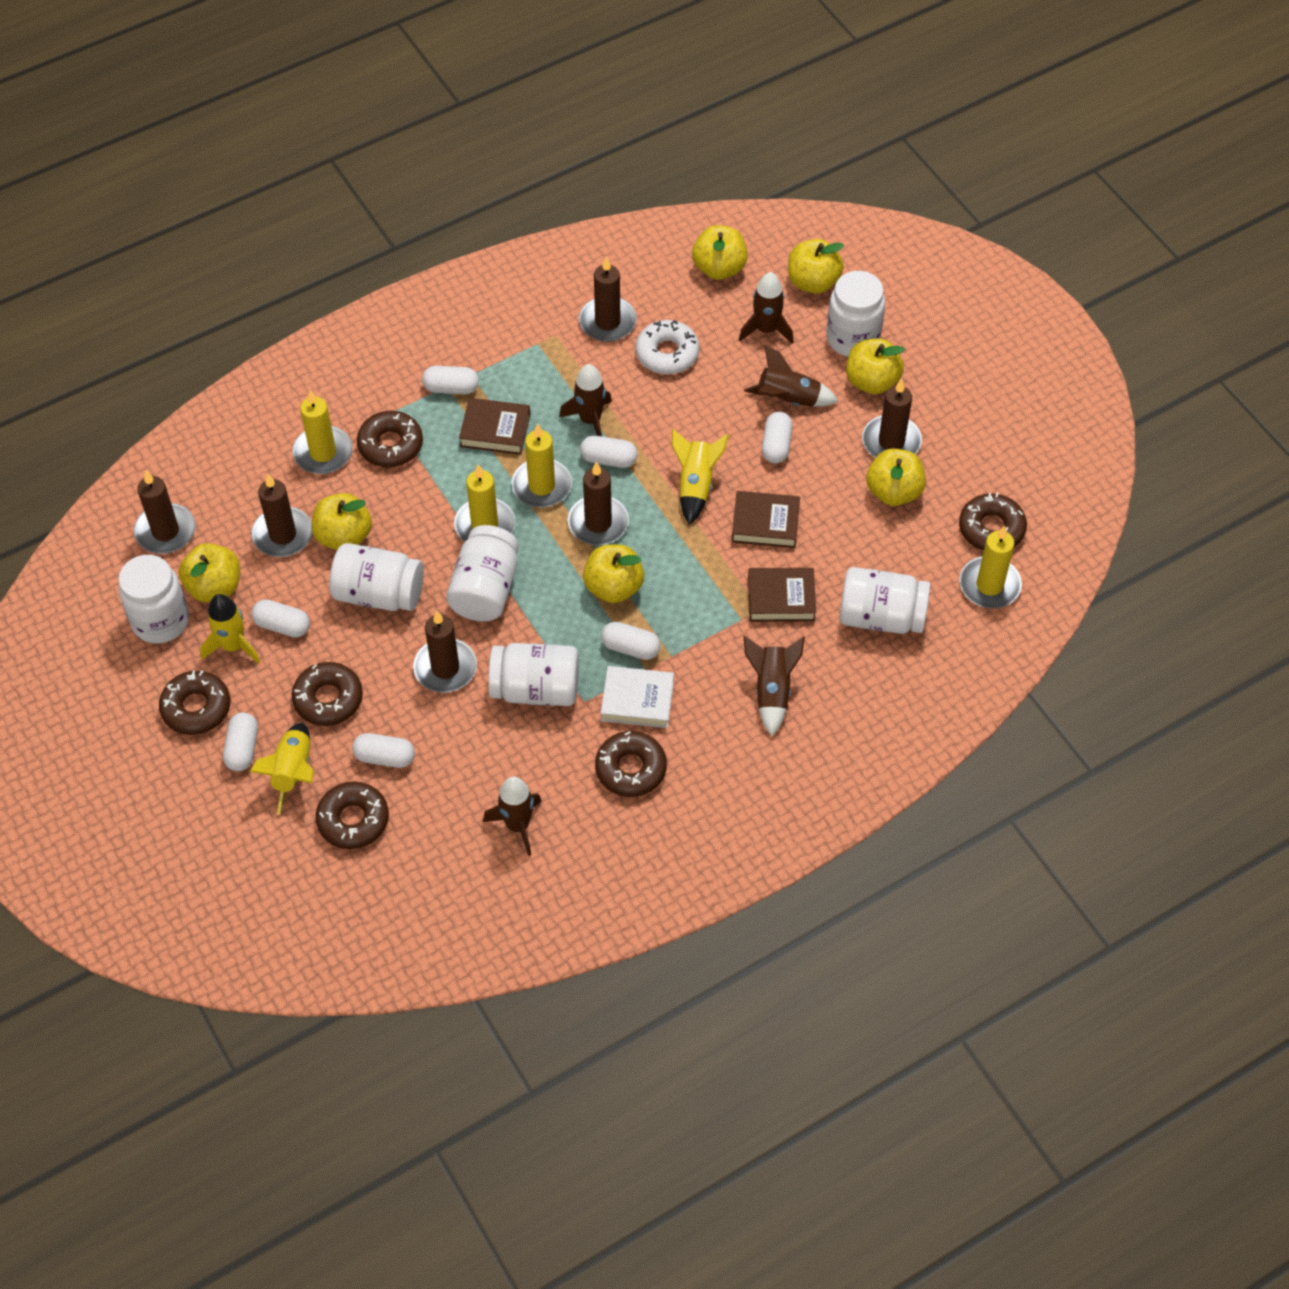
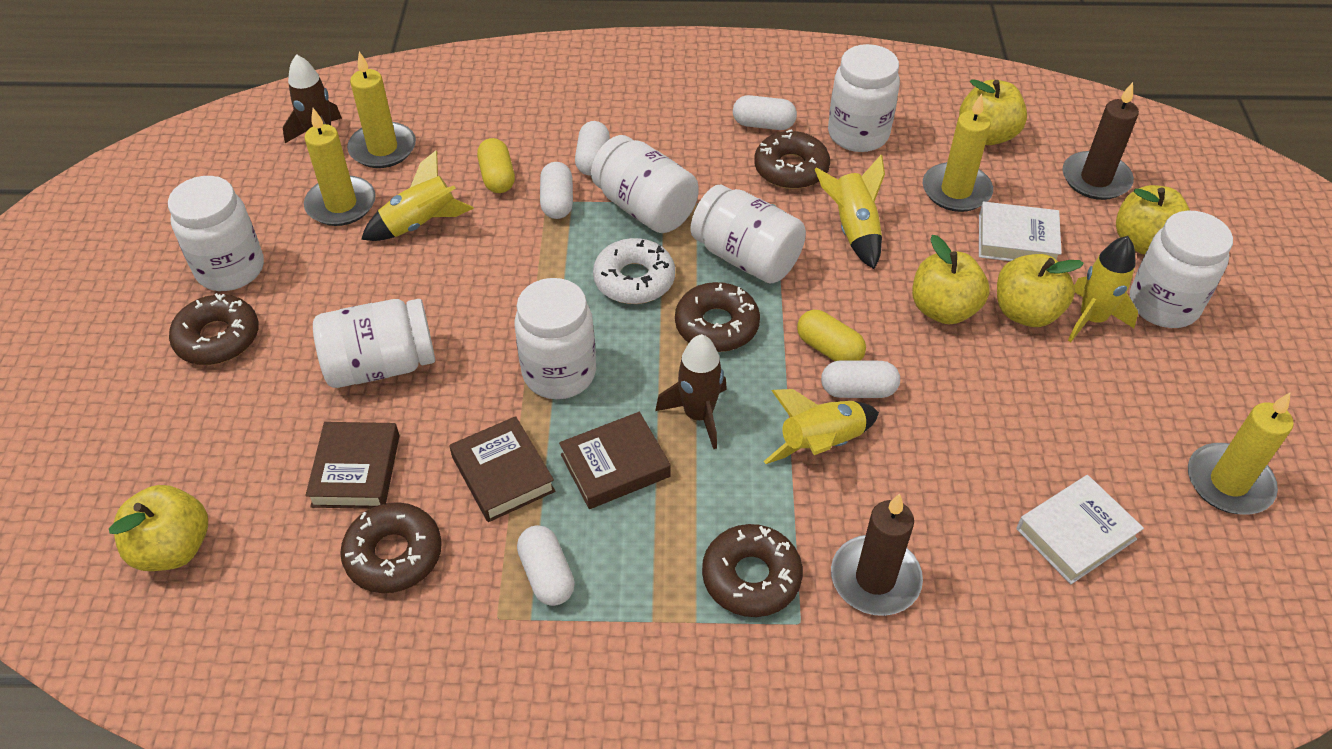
brown candle: [134,471,196,554] [251,474,313,557] [413,611,477,693] [568,462,629,545] [579,256,637,342] [862,379,922,458] = 6 -> [831,494,923,616] [1062,82,1139,200] = 2
brown donut: [159,670,230,735] [292,662,363,726] [316,781,389,849] [357,411,423,467] [595,731,667,797] [959,493,1027,551] = 6 -> [169,293,259,365] [340,502,442,593] [675,282,760,352] [702,524,803,617] [754,129,830,189] = 5
brown rocket: [483,777,542,856] [559,364,612,436] [739,272,794,344] [744,345,838,407] [744,636,805,736] = 5 -> [283,54,342,143] [655,334,727,449] = 2
white book: [601,666,674,728] = 1 -> [979,202,1062,261] [1016,475,1144,584] = 2
white capsule: [223,712,258,771] [251,599,310,637] [352,733,415,768] [422,366,479,394] [580,435,638,468] [601,622,660,660] [762,411,793,463] = 7 -> [517,525,575,606] [540,162,573,219] [575,121,610,176] [733,95,797,130] [821,360,900,398] = 5
white jar: [118,555,189,644] [329,543,424,611] [446,525,519,622] [488,643,579,706] [826,271,885,357] [839,567,930,634] = 6 -> [168,176,264,291] [313,299,435,388] [514,278,596,399] [591,135,699,233] [690,185,806,283] [828,44,900,152] [1130,211,1233,328] = 7
yellow apple: [179,543,240,602] [312,493,372,550] [583,544,644,603] [692,225,748,280] [788,239,844,294] [846,339,905,394] [866,449,926,506] = 7 -> [109,485,208,571] [912,235,990,324] [959,79,1027,145] [997,254,1084,327] [1116,185,1190,255] = 5
yellow capsule: none = 0 -> [477,138,515,193] [797,310,866,361] = 2
yellow rocket: [200,594,260,664] [250,723,314,815] [672,429,729,525] = 3 -> [361,150,474,241] [764,389,879,464] [815,155,885,269] [1068,236,1138,342] = 4

